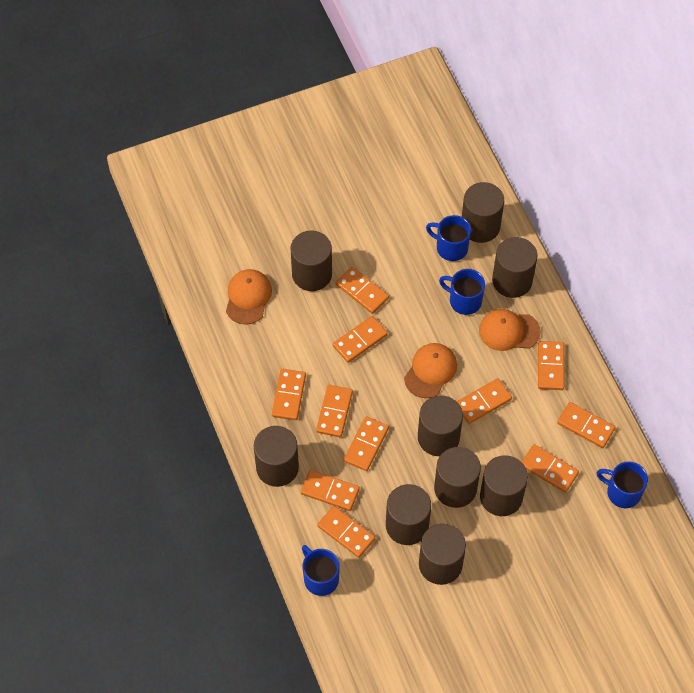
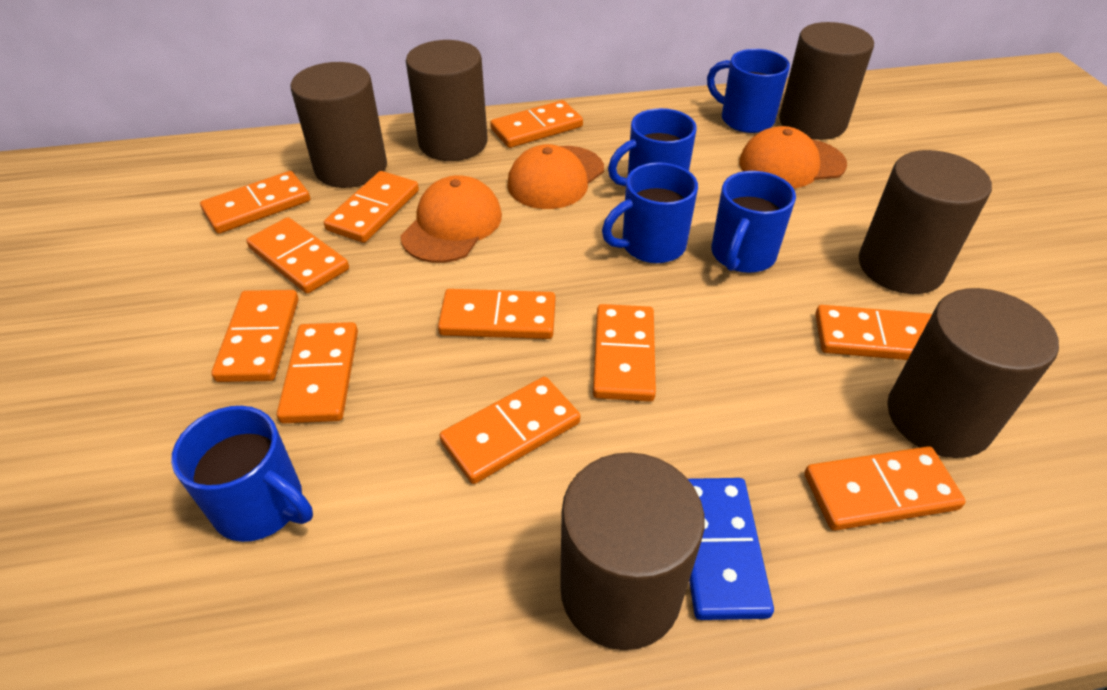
blue domino: none = 0 -> [688,478,774,620] = 1
blue mug: [302,545,340,596] [426,215,471,261] [439,269,485,315] [596,461,648,508] = 4 -> [171,406,313,542] [602,162,698,263] [608,108,697,186] [707,49,790,133] [711,171,796,273] = 5
brown cylinder: [254,426,299,487] [290,230,332,291] [386,484,431,545] [418,395,463,456] [419,524,466,585] [434,447,481,508] [462,182,504,243] [480,455,528,516] [492,237,538,298] = 9 -> [291,62,387,188] [406,40,488,161] [560,452,705,650] [779,22,874,140] [859,150,992,294] [887,288,1059,458] = 6

